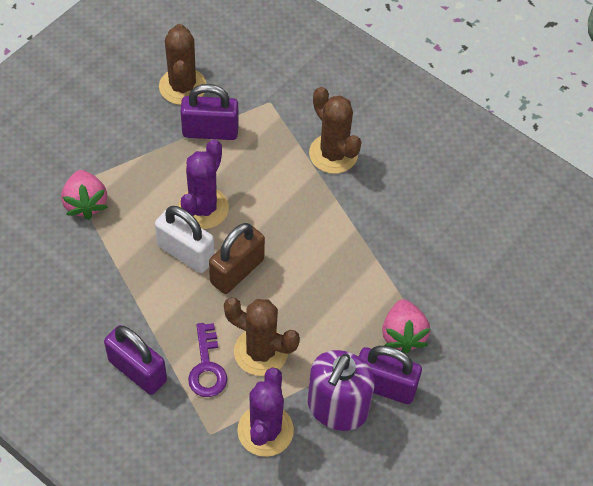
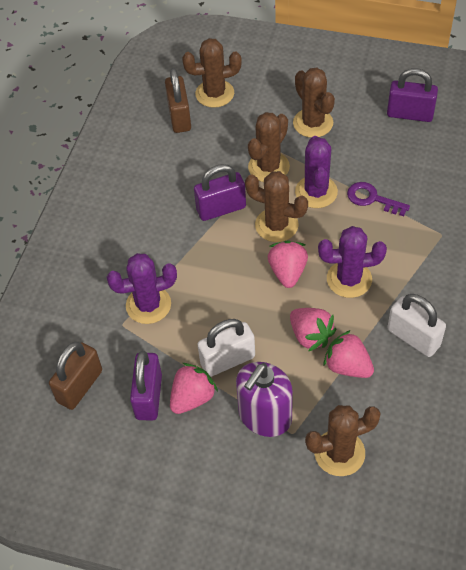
brown cactus: [159,24,206,105] [224,298,300,376] [309,87,362,174] = 3 -> [182,38,242,108] [245,171,308,242] [248,112,290,182] [293,67,335,138] [305,405,381,476] = 5
brown padlock: [209,223,265,294] = 1 -> [49,342,102,410] [165,68,191,133] = 2
pink strawberry: [61,170,108,220] [382,299,431,353] = 2 -> [170,363,218,414] [268,241,308,288] [290,308,336,352] [324,330,374,378] = 4
purple cactus: [178,139,229,229] [237,367,294,457] = 2 -> [107,253,177,324] [295,136,338,208] [318,226,387,298] = 3
white padlock: [155,206,215,273] = 1 -> [197,319,255,377] [387,294,446,357] = 2

